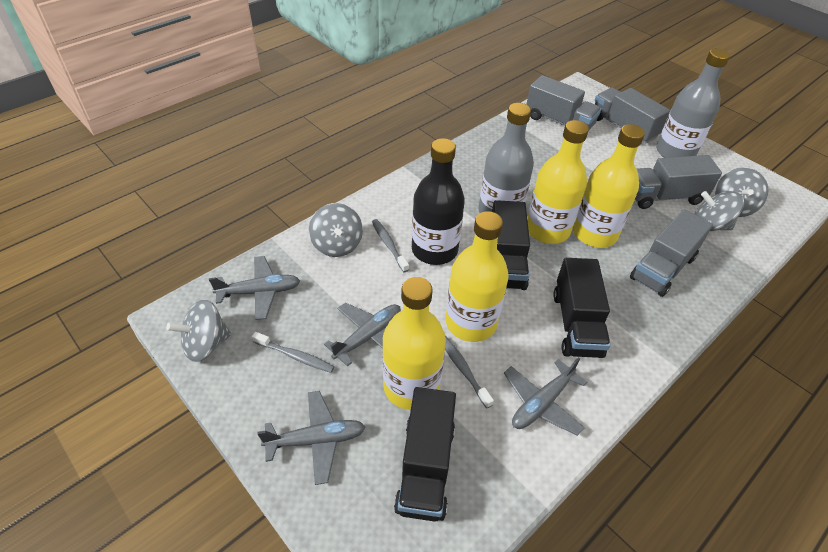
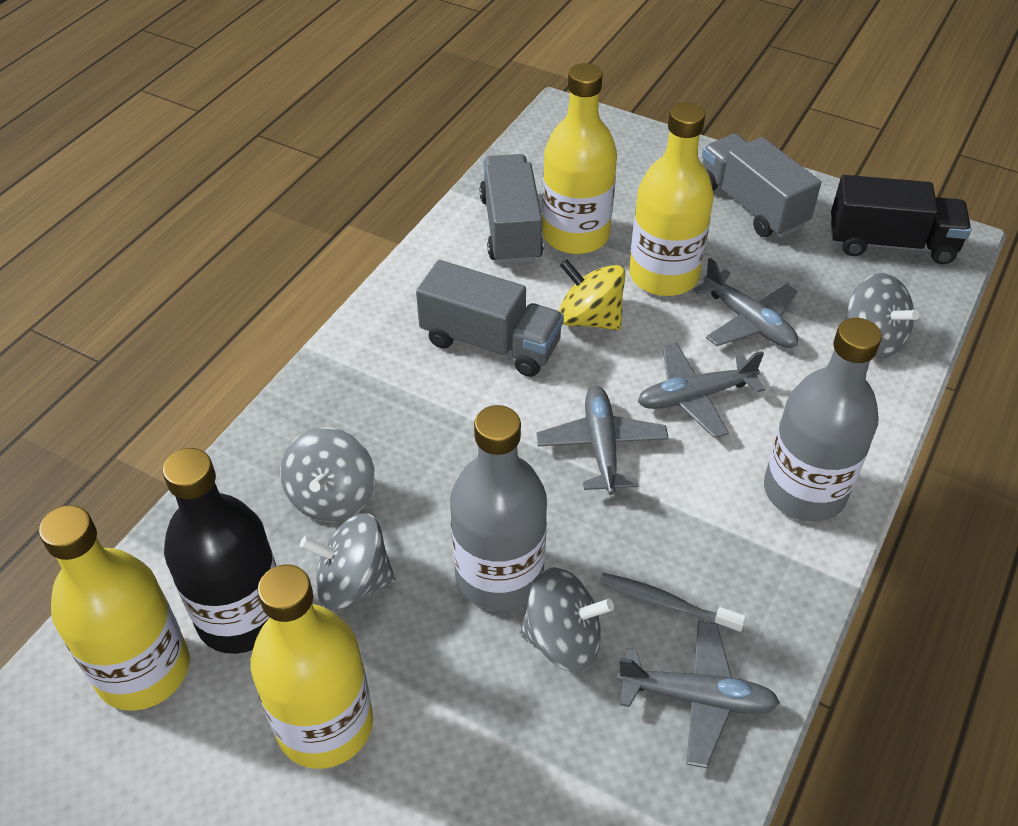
black truck: [394,387,456,522] [492,200,530,290] [553,258,611,358] = 3 -> [831,175,971,264] = 1
grey toothbrush: [252,332,334,373] [372,219,409,272] [445,336,494,408] = 3 -> [599,573,746,633] = 1
grey truck: [526,75,601,130] [595,88,670,144] [630,209,713,297] [635,155,722,209] = 4 -> [416,260,564,377] [480,154,544,264] [702,134,821,238] = 3
yellow spinning top: none = 0 -> [559,259,626,330] = 1

